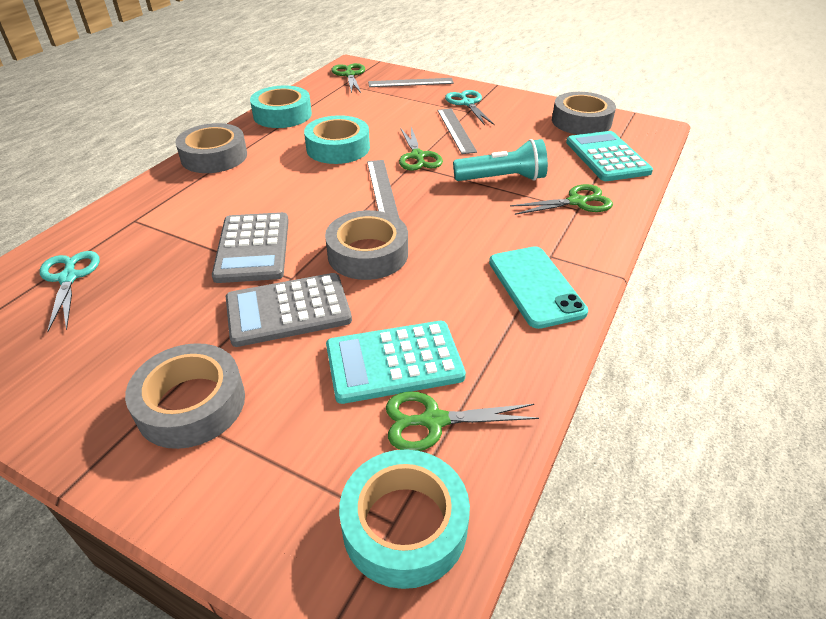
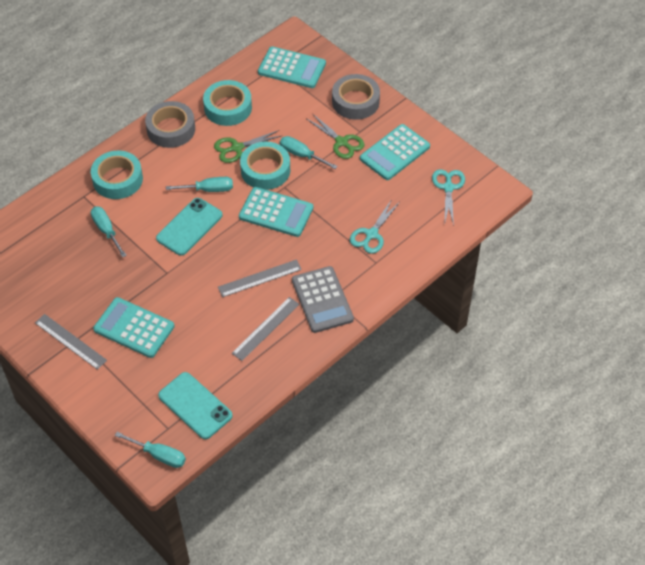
green scissors: [331,63,365,93] [386,391,539,451] [399,127,443,171] [510,184,613,215] = 4 -> [214,130,283,163] [307,114,364,159] = 2
grey calculator: [212,212,289,283] [226,273,352,347] = 2 -> [292,266,354,333] = 1
grey tape: [125,343,245,449] [175,123,247,173] [325,210,408,280] [552,92,616,135] = 4 -> [145,101,195,148] [332,74,380,120] = 2
turquoise calculator: [326,321,466,404] [566,131,653,181] = 2 -> [93,297,175,358] [239,187,313,237] [258,47,326,88] [360,124,430,180] = 4
turquoise flashlight: [453,139,548,181] = 1 -> none = 0
turquoise phone: [489,247,588,329] = 1 -> [156,198,223,256] [158,372,233,439] = 2
turquoise screwdriver: none = 0 -> [91,206,127,257] [115,432,186,468] [166,177,233,192] [280,136,338,169] = 4

